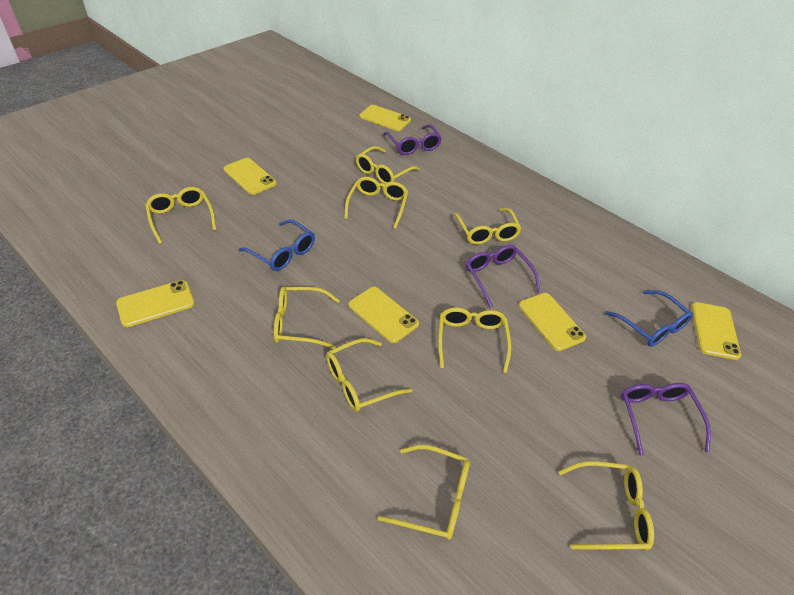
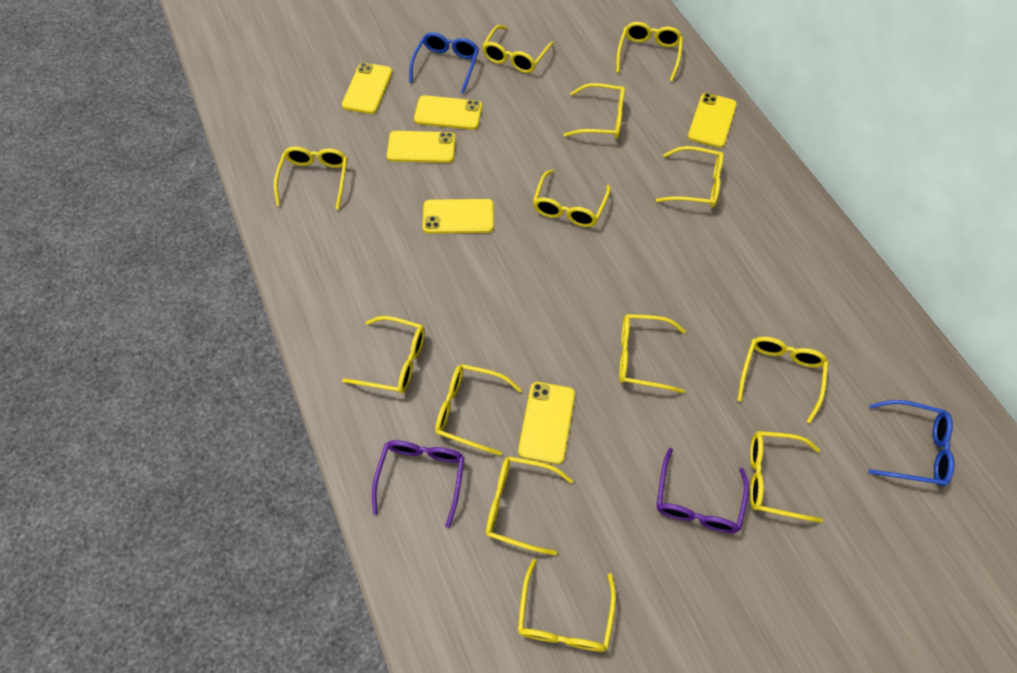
purple glasses: [383,124,442,155] [466,245,540,308] [621,383,711,456] = 3 -> [372,440,465,528] [657,448,749,533] = 2
yellow glasses: [145,187,216,244] [274,287,340,349] [326,338,412,412] [344,177,408,229] [356,146,420,184] [378,445,470,540] [438,308,511,373] [453,208,521,244] [558,461,654,550] = 9 -> [274,147,348,209] [342,316,425,394] [435,364,522,456] [482,25,554,73] [486,456,573,556] [518,559,616,652] [533,170,610,227] [564,83,625,139] [616,22,683,82] [619,314,686,394] [656,146,724,207] [737,337,828,423] [750,431,823,523] = 13

